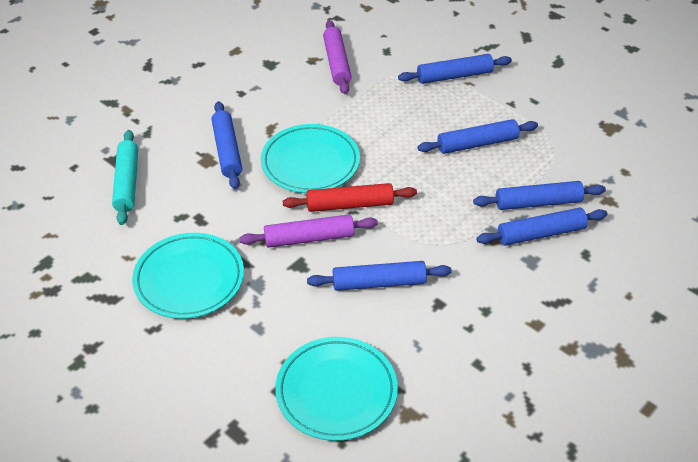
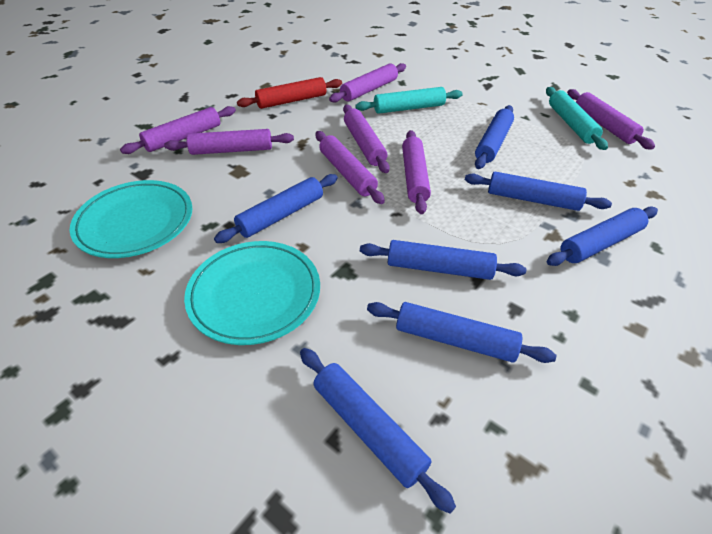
blue rolling pin: [211,101,242,189] [307,261,452,291] [398,54,512,84] [418,119,538,154] [473,181,606,210] [476,207,608,246] = 6 -> [214,174,338,243] [300,348,456,513] [360,240,526,280] [367,302,556,363] [465,172,612,211] [475,105,514,169] [547,207,658,266] = 7
purple rolling pin: [239,214,378,248] [323,20,352,94] = 2 -> [120,106,236,154] [164,129,294,155] [316,131,385,204] [329,63,406,103] [343,105,390,173] [402,130,431,214] [567,89,655,150] = 7
turquoise plate: [132,233,244,319] [261,124,360,193] [275,337,398,441] = 3 -> [70,180,192,258] [184,241,320,345] = 2
turquoise rolling pin: [112,130,138,225] = 1 -> [355,87,463,114] [546,87,608,150] = 2

